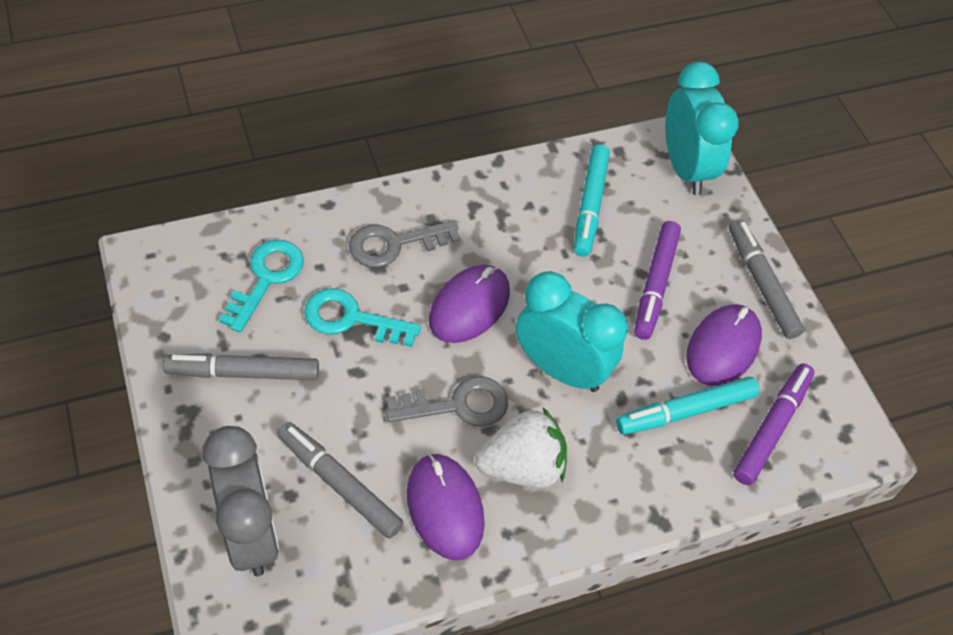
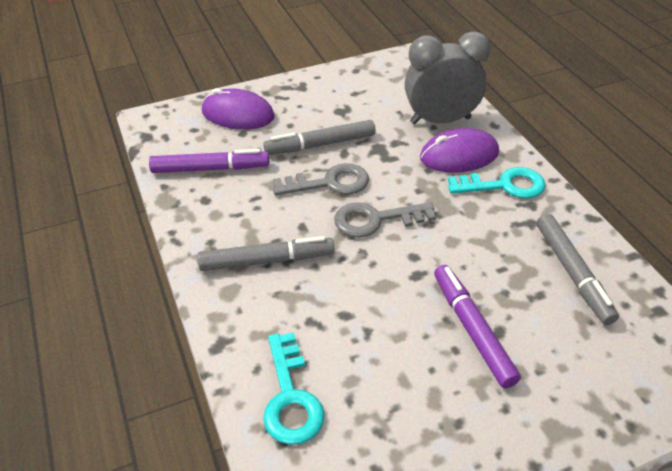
purple mouse: [407,454,485,560] [429,265,510,343] [686,304,762,386] = 3 -> [202,88,275,129] [420,128,499,172] = 2
turquoise clock: [516,271,628,392] [665,62,739,195] = 2 -> none = 0
turquoise marker: [574,144,610,257] [616,377,759,435] = 2 -> none = 0
white strawberry: [475,408,567,488] = 1 -> none = 0

